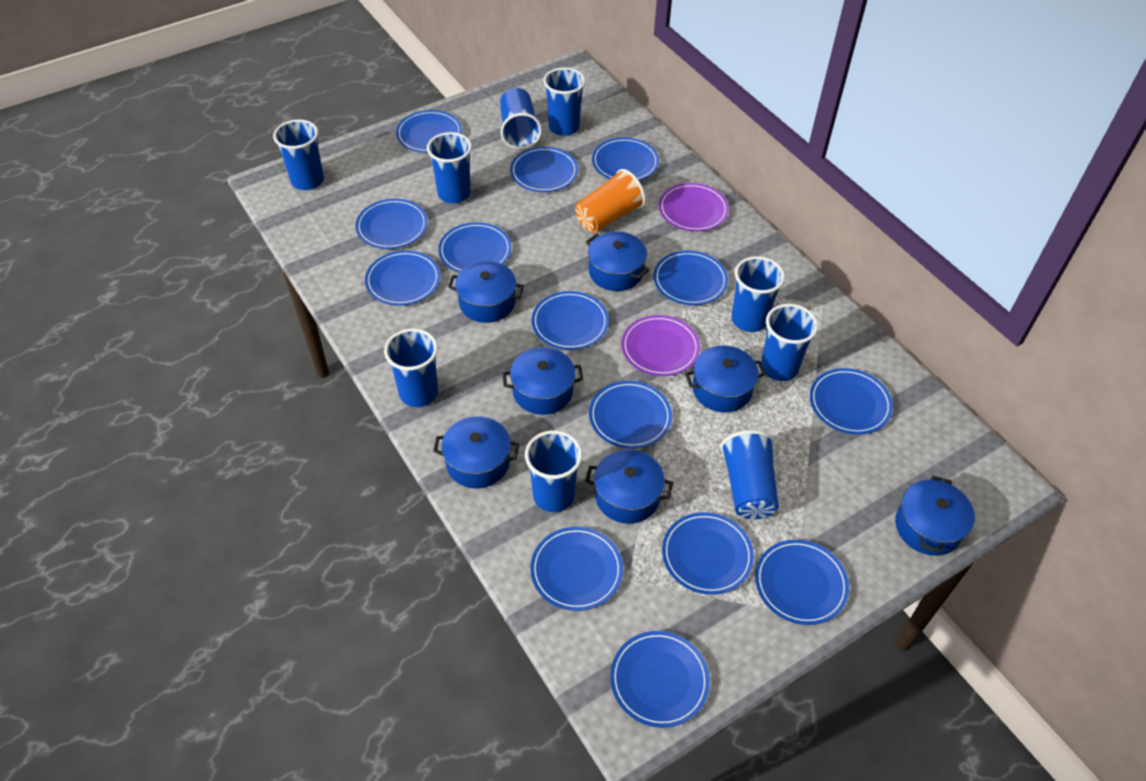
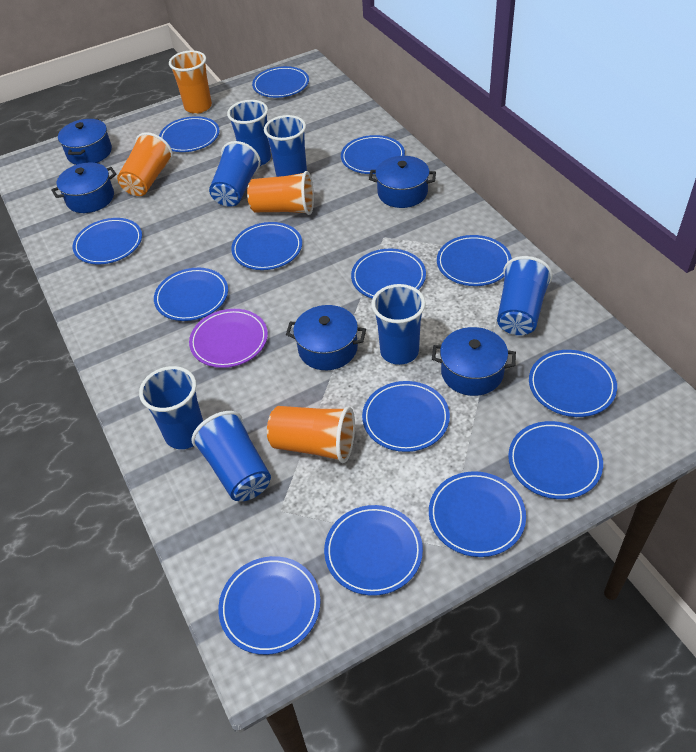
blue cup: [273,119,324,190] [384,328,438,407] [427,132,472,203] [500,88,542,150] [525,430,582,512] [543,67,585,136] [720,430,779,519] [731,256,785,332] [761,304,818,381] = 9 -> [139,366,203,449] [192,411,271,501] [209,141,261,207] [227,100,271,166] [264,115,307,177] [371,284,425,365] [497,256,553,335] = 7
blue pot: [433,416,519,488] [448,261,524,323] [502,347,583,415] [585,449,673,524] [586,231,649,291] [685,345,766,413] [895,475,975,556] = 7 -> [51,163,116,213] [58,119,112,165] [286,305,366,370] [369,156,436,208] [432,327,516,396] = 5
orange cup: [575,169,646,233] = 1 -> [117,132,173,196] [169,50,212,114] [247,171,314,215] [267,406,355,463] = 4
purple plate: [621,315,700,376] [659,183,729,232] = 2 -> [189,309,268,368] = 1

